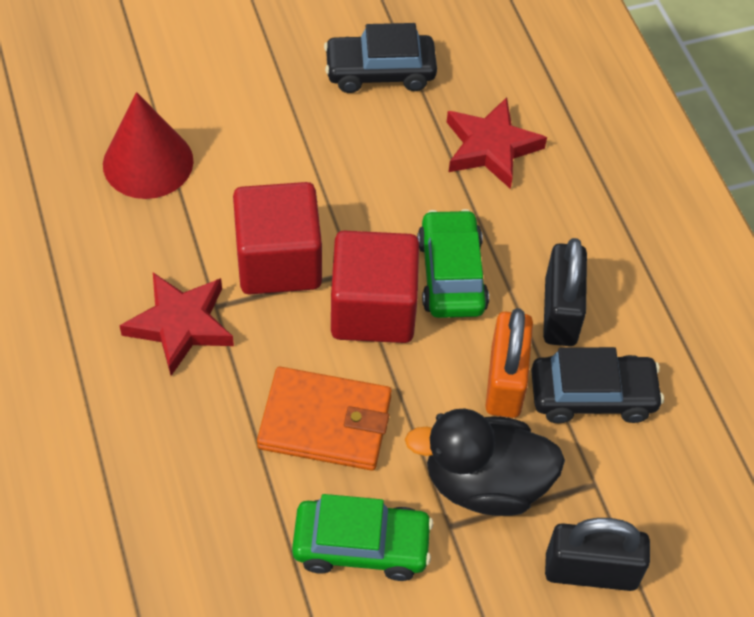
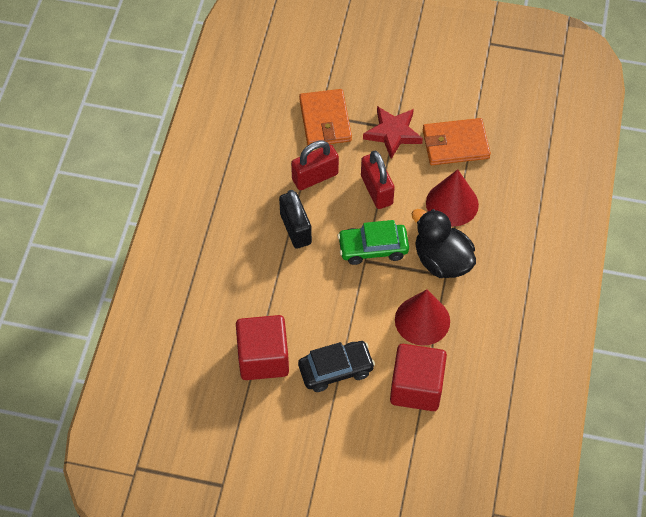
black car: [324,23,437,93] [531,347,664,423] = 2 -> [298,341,375,392] = 1
black padlock: [543,238,587,346] [545,518,650,591] = 2 -> [279,190,312,249] = 1
green car: [292,494,433,581] [417,209,489,318] = 2 -> [338,220,409,265] = 1
orange padlock: [485,308,533,418] = 1 -> none = 0
orange wallet: [257,367,392,471] = 1 -> [299,89,352,145] [423,118,491,165] = 2
red cone: [103,92,194,199] = 1 -> [395,290,450,346] [426,169,479,226] = 2
red padlock: none = 0 -> [291,141,339,190] [361,151,395,209] = 2
red star: [119,272,234,376] [447,97,547,189] = 2 -> [363,106,423,159] = 1

